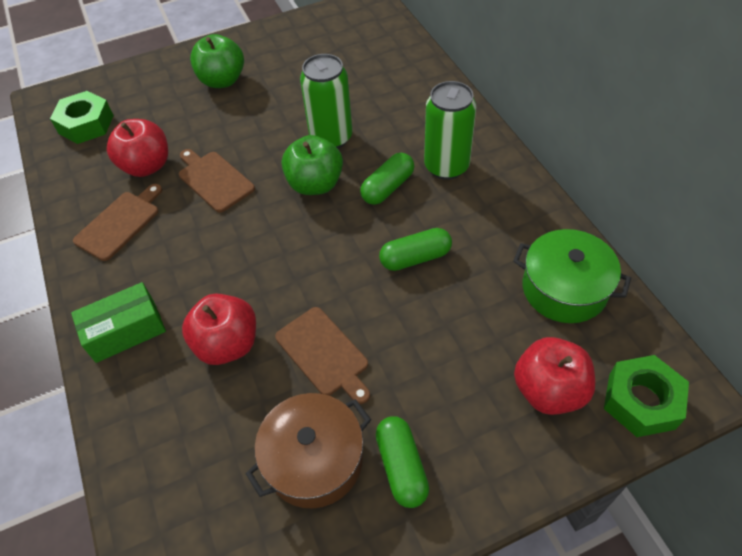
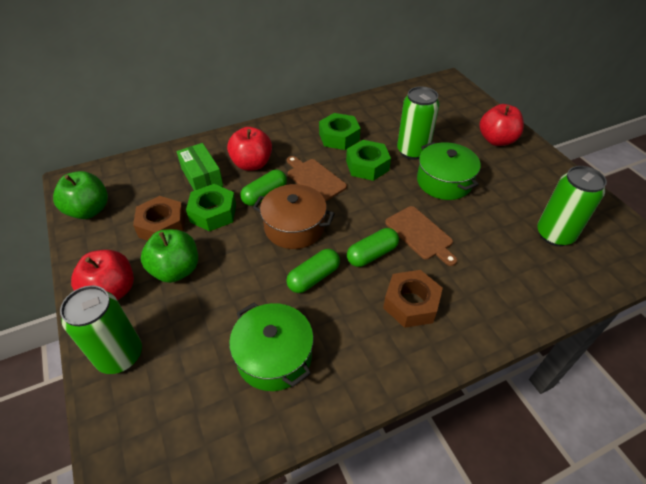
brown cutting board: [73,184,162,261] [179,149,255,212] [275,307,370,404] = 3 -> [287,156,347,202] [385,206,457,266] = 2
brown nut: none = 0 -> [133,196,185,241] [383,270,443,328] = 2
green can: [300,54,352,149] [424,81,476,180] = 2 -> [60,285,142,374] [397,86,439,160] [537,166,607,246] = 3
green nut: [50,91,114,144] [604,355,689,437] = 2 -> [186,184,236,232] [319,113,361,150] [346,140,391,181] = 3
green pot: [513,229,631,323] = 1 -> [229,303,314,391] [417,142,481,200] = 2

